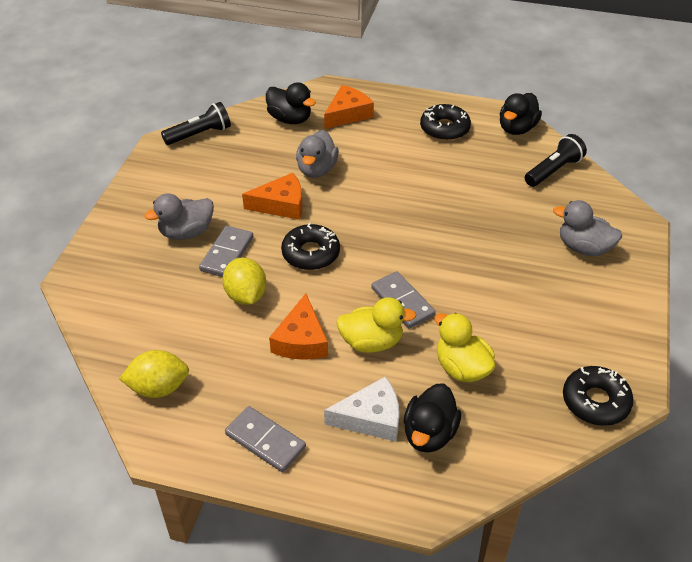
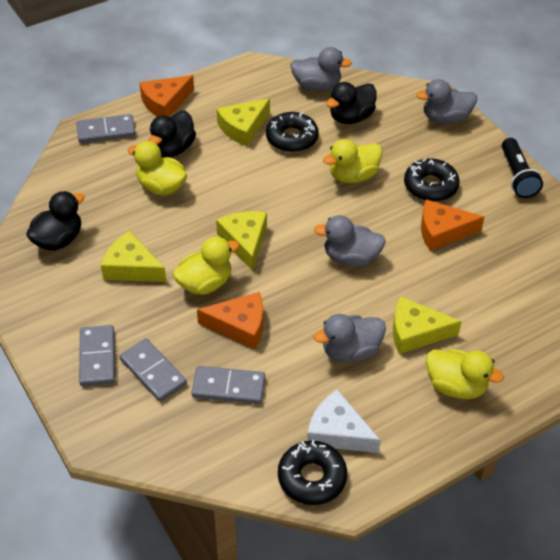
black flashlight: [161,102,231,145] [525,134,587,187] = 2 -> [502,138,543,198] = 1
grey domino: [199,226,253,277] [225,406,306,472] [371,271,436,329] = 3 -> [76,114,136,143] [79,325,115,386] [120,338,187,402] [191,366,265,404] = 4
grey duck: [144,193,214,240] [296,130,339,178] [553,200,622,256] = 3 -> [290,47,352,91] [314,215,386,267] [314,314,386,362] [416,79,477,124] = 4
yellow cheese: none = 0 -> [101,231,166,282] [216,211,267,271] [217,98,270,146] [393,296,462,354] = 4
yellow duck: [336,297,416,353] [435,313,495,382] = 2 -> [128,141,187,195] [173,237,239,295] [323,139,383,183] [426,349,504,399] = 4
yellow lemon: [119,350,189,398] [222,257,266,305] = 2 -> none = 0

